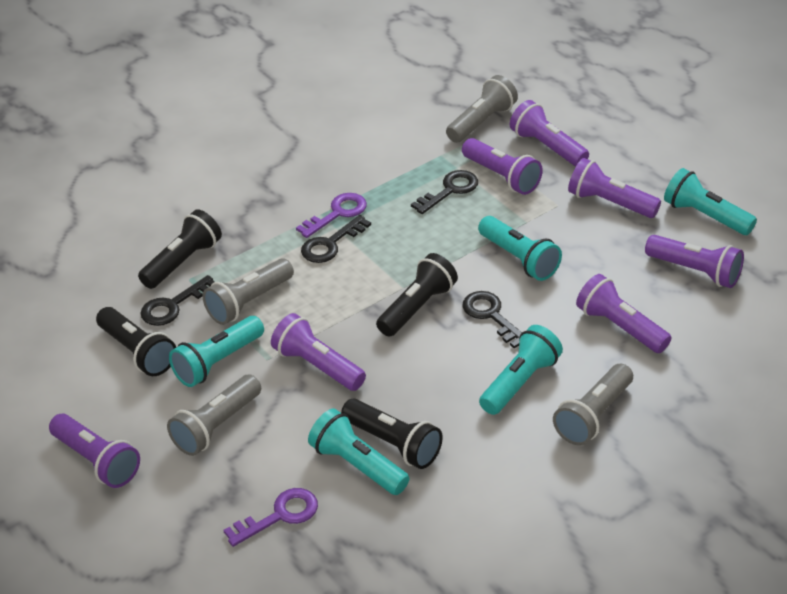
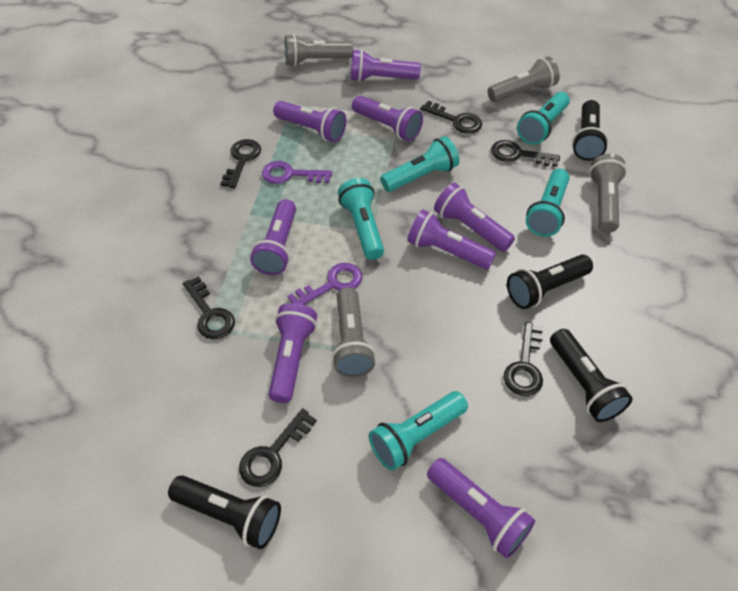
black key: [140,275,215,326] [301,215,371,263] [411,170,478,214] [463,291,522,348] = 4 -> [183,276,235,339] [221,139,261,188] [239,408,317,487] [421,101,482,134] [491,140,560,167] [503,322,543,396] = 6
purple flashlight: [49,414,140,488] [271,313,366,391] [462,138,543,195] [510,100,589,167] [568,158,661,218] [576,274,671,353] [645,235,744,288] = 7 -> [250,199,296,275] [269,303,317,403] [273,101,346,142] [351,49,421,82] [352,95,423,141] [407,209,496,269] [427,458,535,559] [434,183,515,252] = 8

